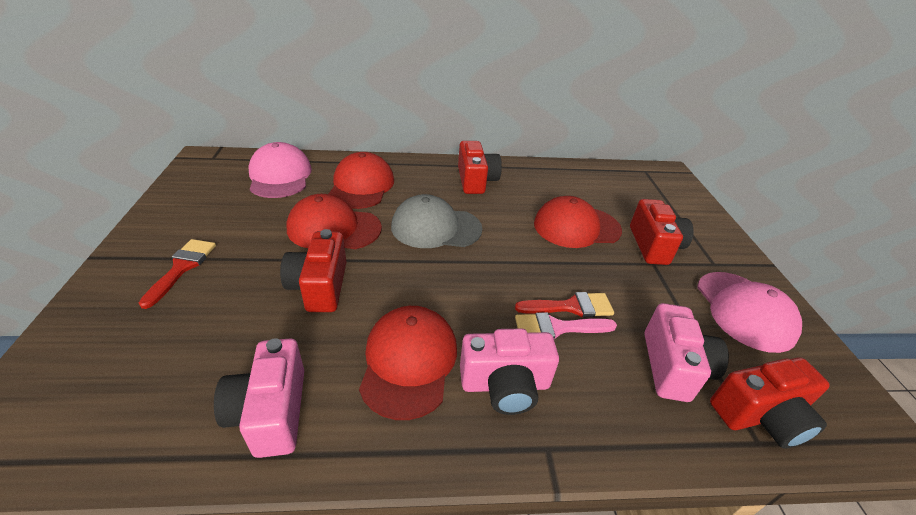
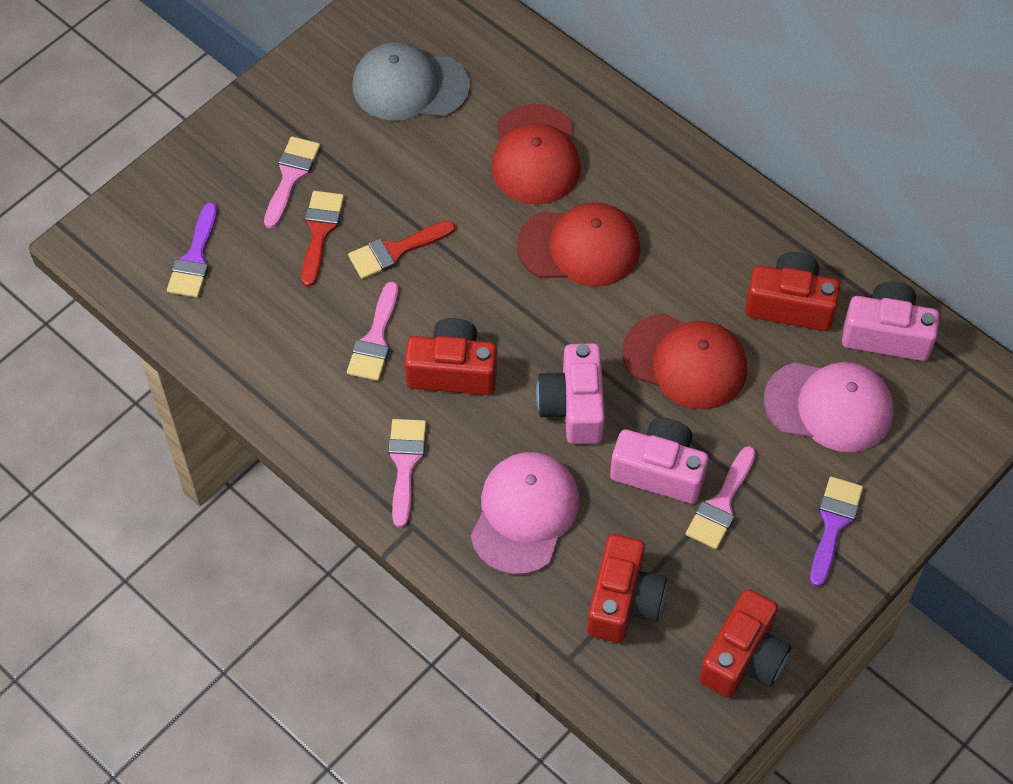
pink brush: [515,312,617,339] = 1 -> [264,136,320,228] [347,282,398,381] [388,419,426,528] [686,446,756,549] = 4
purple brush: none = 0 -> [167,202,217,298] [810,477,863,587] = 2
red cap: [287,194,382,249] [329,152,394,209] [359,306,457,420] [534,196,622,248] = 4 -> [491,104,581,205] [516,202,641,287] [622,313,747,409] = 3

